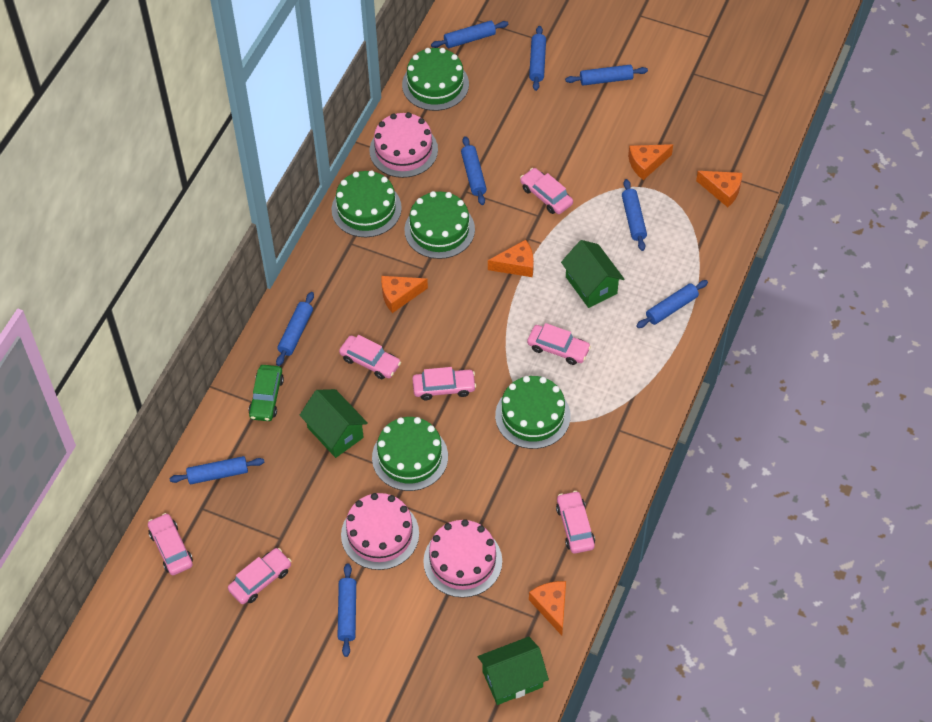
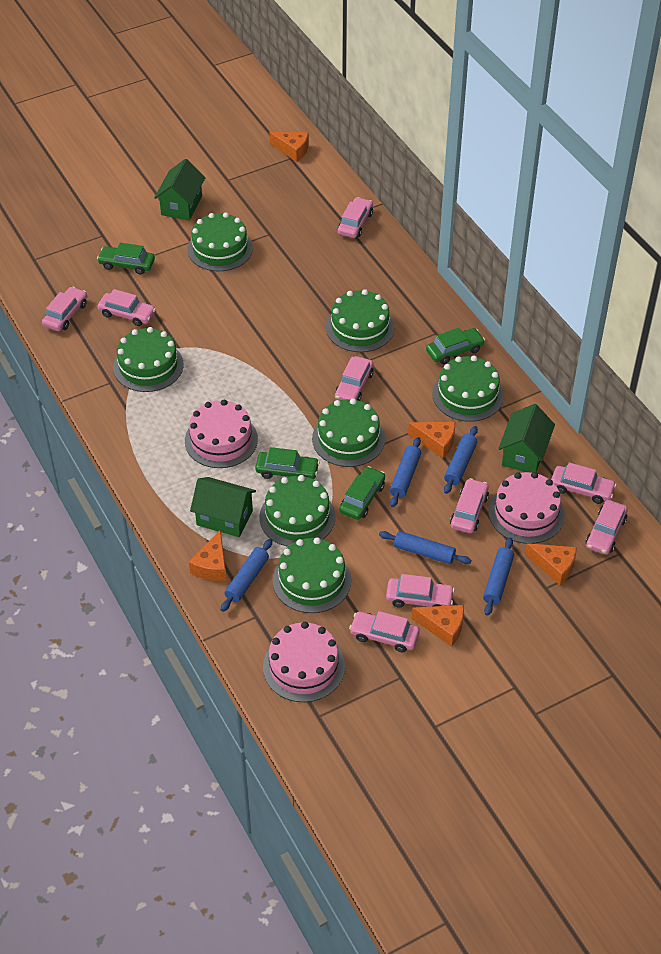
blue rolling pin: [169,456,264,484] [276,292,314,366] [337,563,356,657] [431,21,508,48] [461,136,487,205] [529,26,546,91] [565,65,648,86] [622,179,647,251] [636,280,708,328] = 9 -> [221,539,272,612] [379,531,471,564] [390,437,421,507] [444,426,478,494] [483,537,514,616] = 5
green cake: [332,170,402,237] [372,417,448,491] [402,48,469,111] [404,191,475,259] [495,376,570,449] = 5 -> [113,327,183,392] [188,212,253,271] [260,475,336,547] [273,537,351,613] [312,398,385,467] [326,289,394,352] [432,356,504,422] = 7
green car: [248,365,284,421] = 1 -> [97,243,155,274] [255,447,320,479] [339,466,385,520] [426,328,485,364] = 4
pink car: [148,513,193,575] [228,548,291,604] [339,335,401,379] [412,367,476,400] [520,168,573,214] [527,323,591,365] [556,491,595,554] = 7 -> [42,287,87,331] [98,289,156,326] [335,356,374,401] [338,197,373,238] [349,611,420,653] [386,574,455,608] [450,478,489,533] [551,463,617,504] [586,500,628,555] = 9

